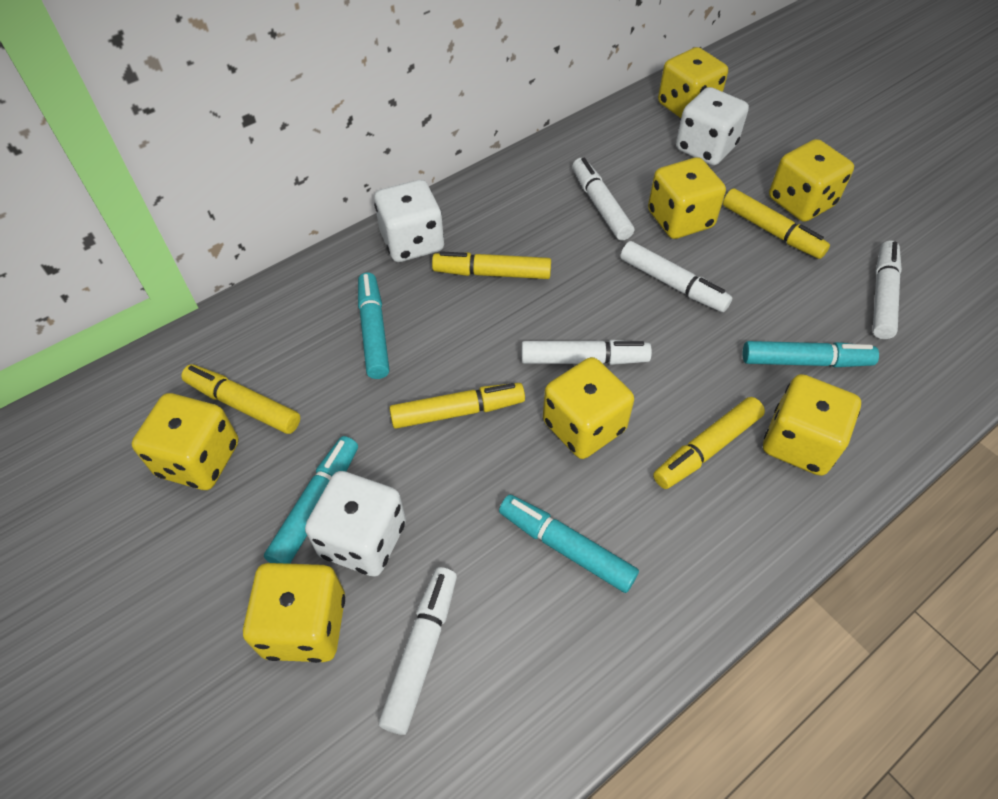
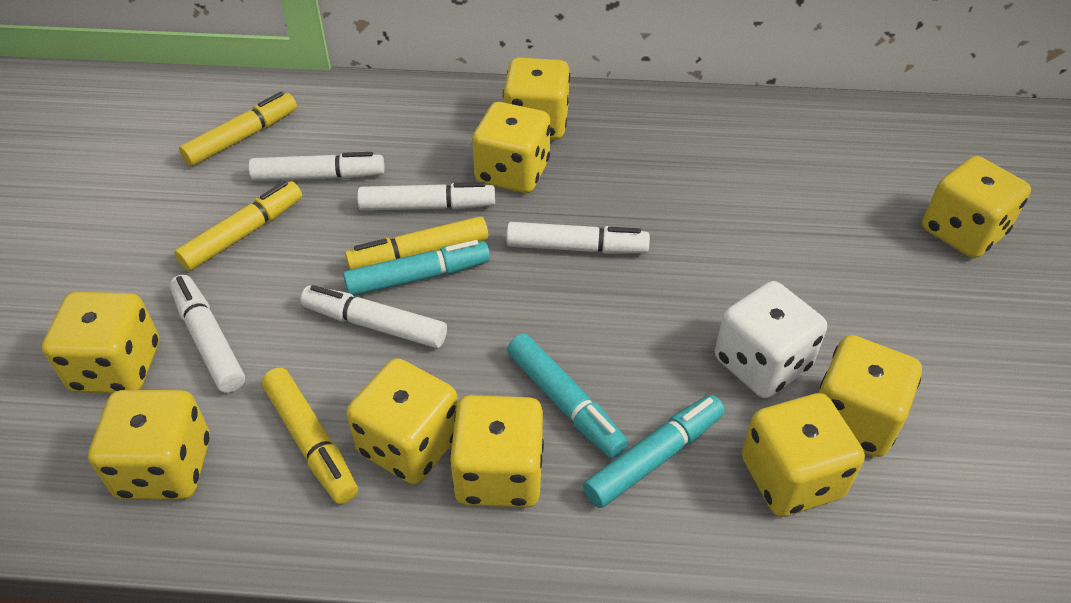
turquoise marker: [264,436,358,564] [358,273,390,379] [499,495,639,593] [742,341,879,367] = 4 -> [343,240,490,296] [507,334,628,458] [583,395,725,508] = 3
white dice: [305,471,406,577] [374,180,444,262] [676,87,749,165] = 3 -> [715,281,827,398] = 1
yellow dice: [132,393,239,490] [243,563,345,663] [543,357,634,459] [648,157,726,239] [658,47,728,118] [763,374,861,476] [769,139,854,222] = 7 -> [42,292,159,393] [88,390,210,500] [347,358,458,484] [449,395,544,508] [472,102,551,193] [503,57,570,140] [742,393,865,517] [819,335,922,457] [922,156,1031,258] = 9
yellow marker: [181,364,300,434] [389,383,525,429] [432,251,551,279] [653,397,765,489] [723,189,830,259] = 5 -> [174,181,302,271] [179,92,297,166] [262,368,358,504] [345,216,488,270] = 4

